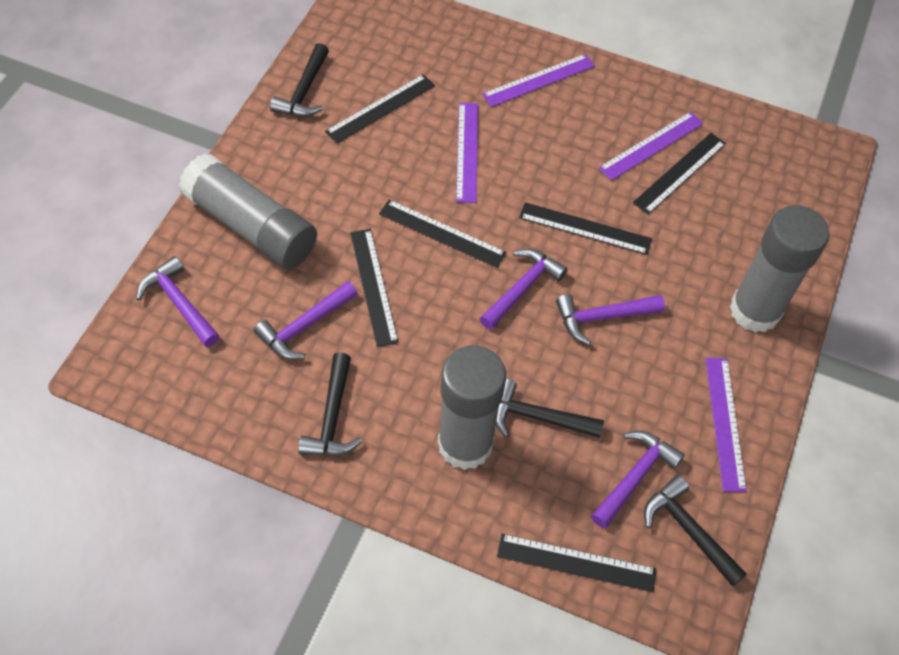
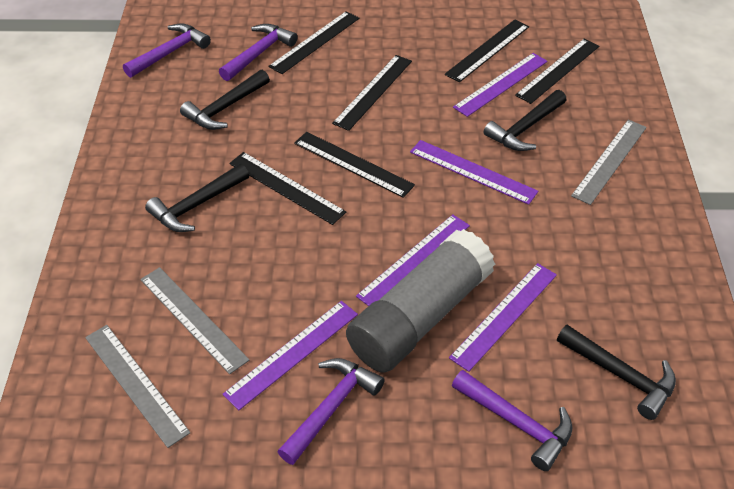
grey glue stick: [179,153,317,270] [438,345,506,470] [730,205,829,333] = 3 -> [346,229,495,373] = 1
grey ruler: none = 0 -> [85,325,190,448] [140,267,250,374] [571,120,647,205] = 3
purple hammer: [136,256,219,347] [254,281,358,359] [479,249,568,330] [556,294,665,345] [591,431,685,528] = 5 -> [123,24,211,78] [219,24,298,81] [277,358,384,465] [452,370,573,471] = 4
purple ruler: [456,103,478,203] [482,54,595,107] [598,112,704,181] [706,358,747,492] = 4 -> [223,301,358,410] [356,214,470,306] [410,140,538,205] [449,263,557,372] [453,53,548,117] = 5

